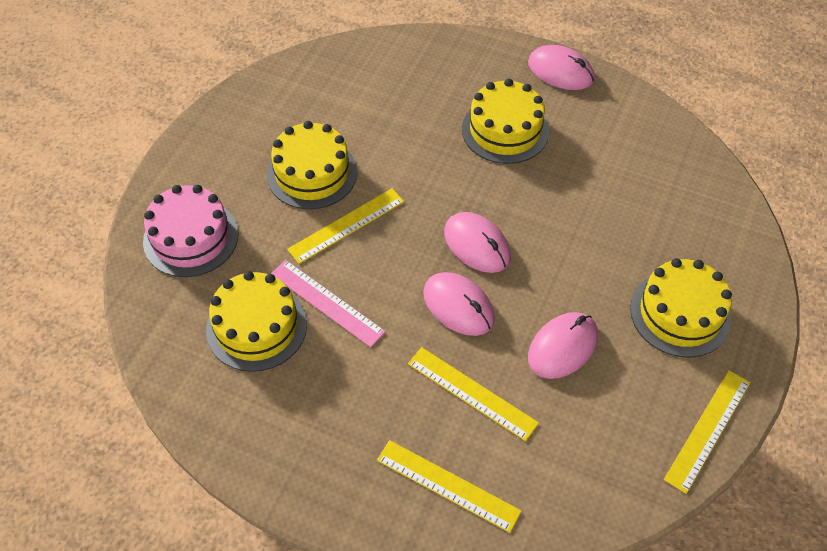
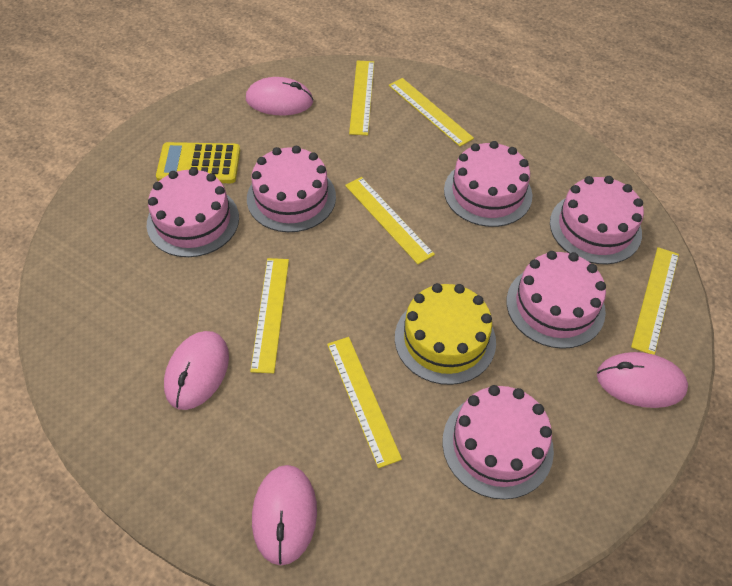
pink cake: [143,185,238,277] = 1 -> [147,167,239,257] [247,146,336,232] [442,385,554,500] [444,141,532,227] [507,251,606,349] [550,176,644,264] = 6
pink ruler: [271,260,386,347] = 1 -> none = 0
yellow cake: [206,271,307,372] [267,121,357,209] [462,79,549,164] [630,258,732,357] = 4 -> [395,283,496,385] = 1
yellow calculator: none = 0 -> [156,142,240,183] = 1
yellow ruler: [287,188,404,264] [377,440,522,533] [408,347,539,441] [664,371,751,494] = 4 -> [250,258,289,373] [327,337,402,468] [345,177,435,264] [349,61,374,136] [389,78,474,147] [631,247,679,355] = 6

